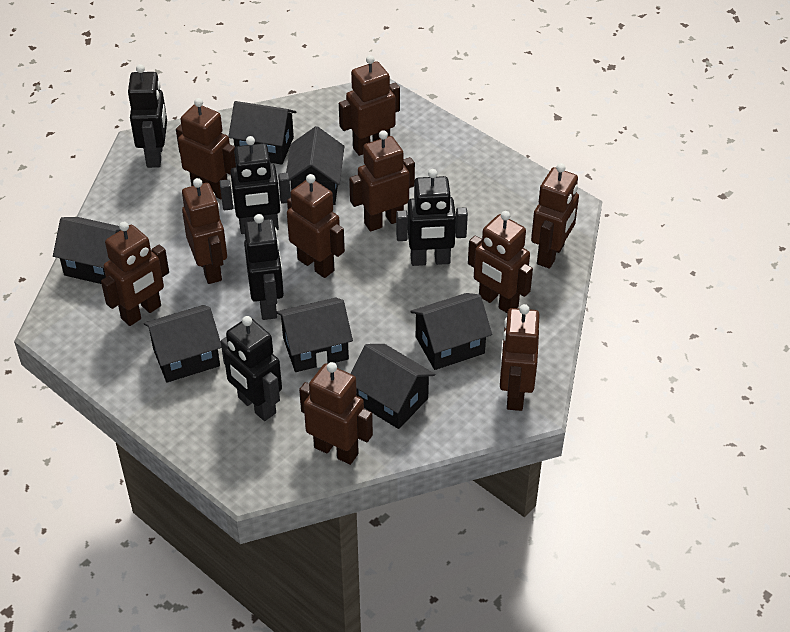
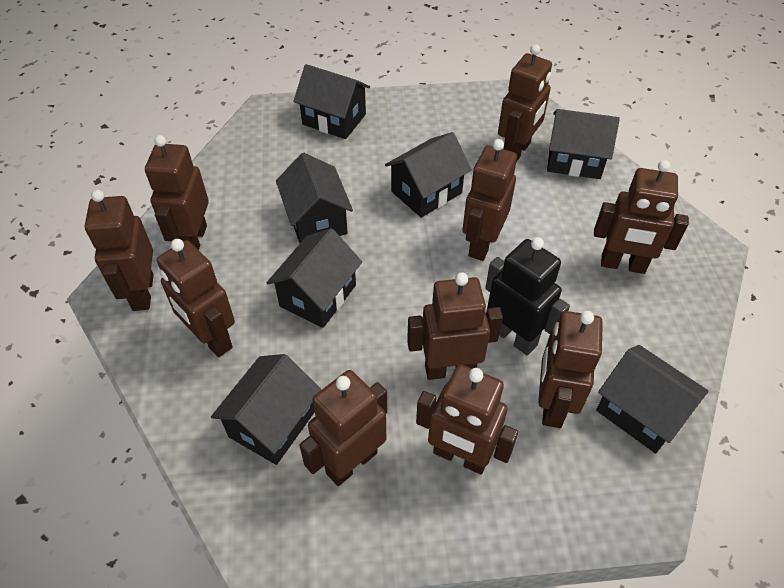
black robot: [128,64,167,168] [220,136,291,234] [221,316,282,421] [244,214,284,320] [396,169,468,266] = 5 -> [485,237,570,355] = 1

